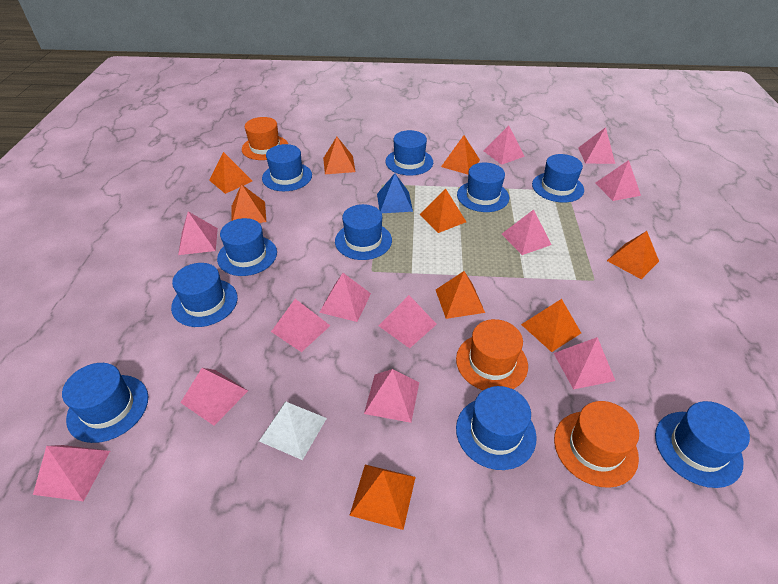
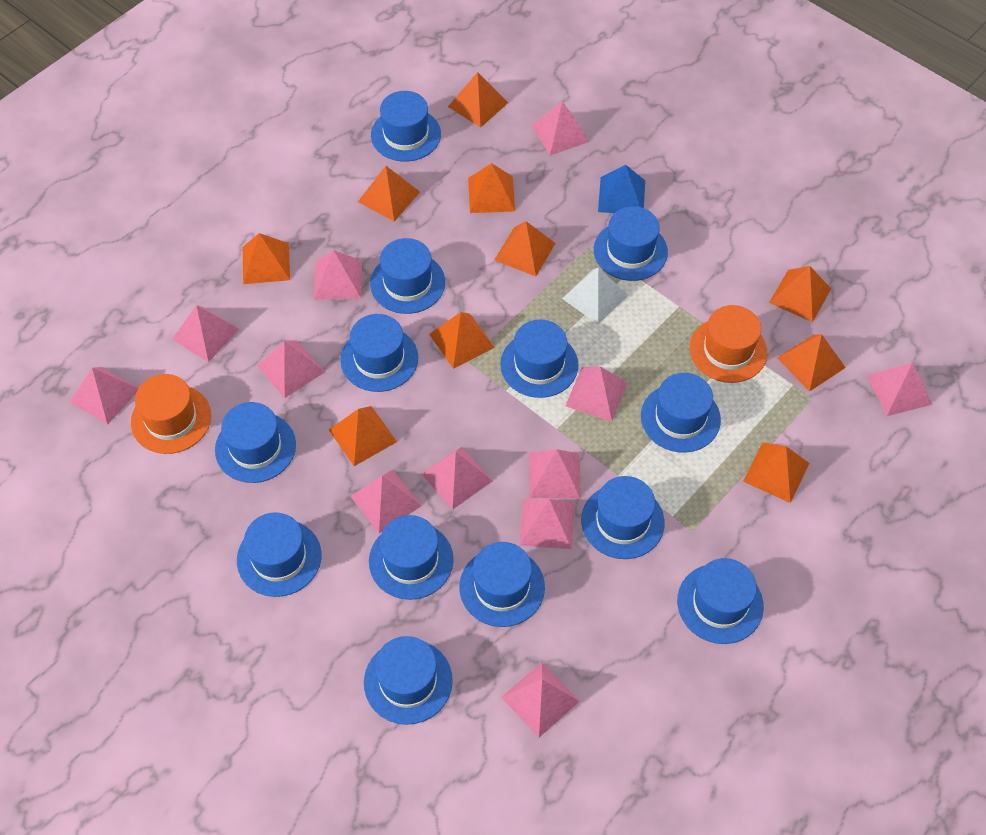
blue hat: [62,363,148,443] [171,263,238,327] [217,218,277,276] [262,144,312,191] [335,204,392,260] [385,130,433,176] [456,386,537,470] [457,163,509,212] [532,154,584,203] [655,401,750,488] = 10 -> [215,402,296,483] [237,512,321,597] [340,314,418,392] [364,636,453,725] [369,515,454,600] [370,238,445,314] [371,91,441,162] [459,542,545,627] [500,319,578,398] [581,476,665,559] [594,206,668,281] [641,373,721,453] [677,558,764,644] = 13
orange hat: [242,117,288,160] [456,319,528,390] [554,401,639,488] = 3 -> [131,374,211,454] [690,305,767,383] = 2
orange pyramid: [209,152,252,194] [232,184,266,223] [323,137,355,174] [349,465,416,530] [419,188,466,233] [436,271,485,319] [441,135,480,174] [521,299,581,352] [607,231,659,279] = 9 -> [243,233,290,284] [329,406,397,466] [358,166,420,221] [429,312,495,369] [448,72,508,128] [468,163,515,213] [494,221,555,277] [743,442,810,503] [769,266,831,322] [777,334,846,392] = 10

